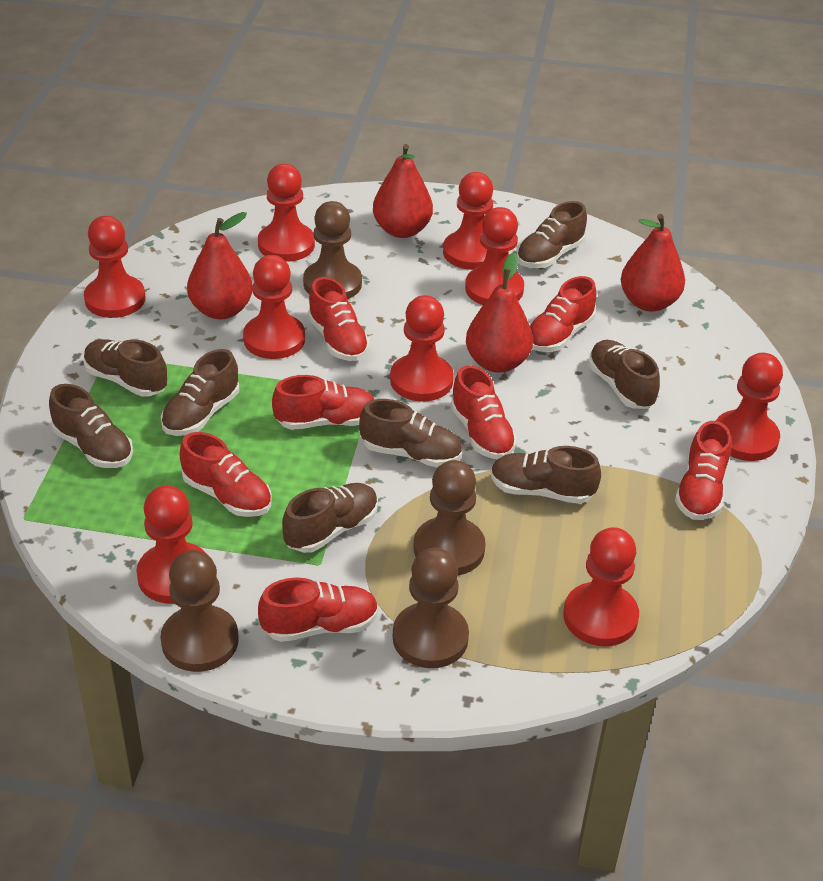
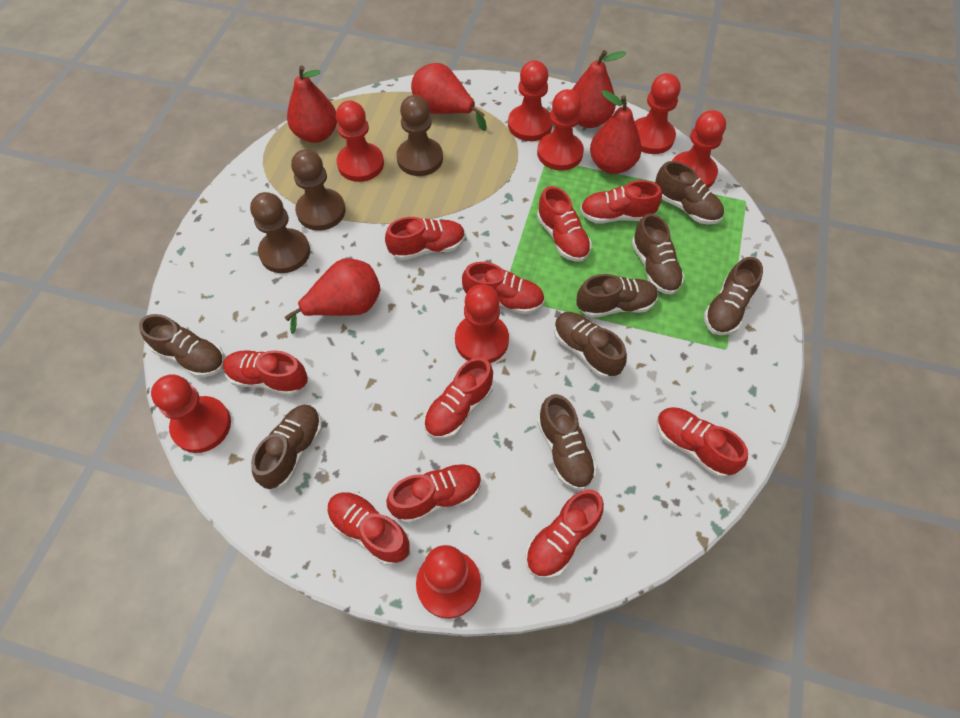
brown pawn: [161,550,239,672] [303,201,362,299] [393,548,469,668] [413,460,486,575] = 4 -> [250,192,310,273] [291,149,346,231] [396,95,443,176] = 3
red pawn: [84,216,145,318] [136,485,206,604] [243,255,305,359] [258,164,315,262] [390,295,454,401] [443,172,493,270] [465,207,524,305] [564,527,639,646] [716,353,783,461] = 9 -> [151,374,231,453] [336,101,384,182] [416,545,481,619] [455,284,509,363] [508,60,553,141] [537,89,584,171] [635,73,681,154] [672,110,726,188] = 8
red pear: [187,212,253,319] [373,144,433,238] [466,252,533,373] [621,214,685,312] = 4 -> [285,258,380,334] [287,65,337,143] [411,63,487,131] [572,50,627,128] [590,90,642,174] = 5
red shoe: [180,432,272,517] [258,577,379,642] [272,375,374,430] [308,277,370,361] [451,365,517,459] [530,276,596,352] [675,421,731,520] = 7 -> [223,350,308,396] [327,492,410,565] [385,217,465,260] [386,463,481,524] [424,357,493,439] [462,262,545,314] [525,489,604,578] [537,186,592,262] [580,180,662,224] [656,407,748,477] = 10

